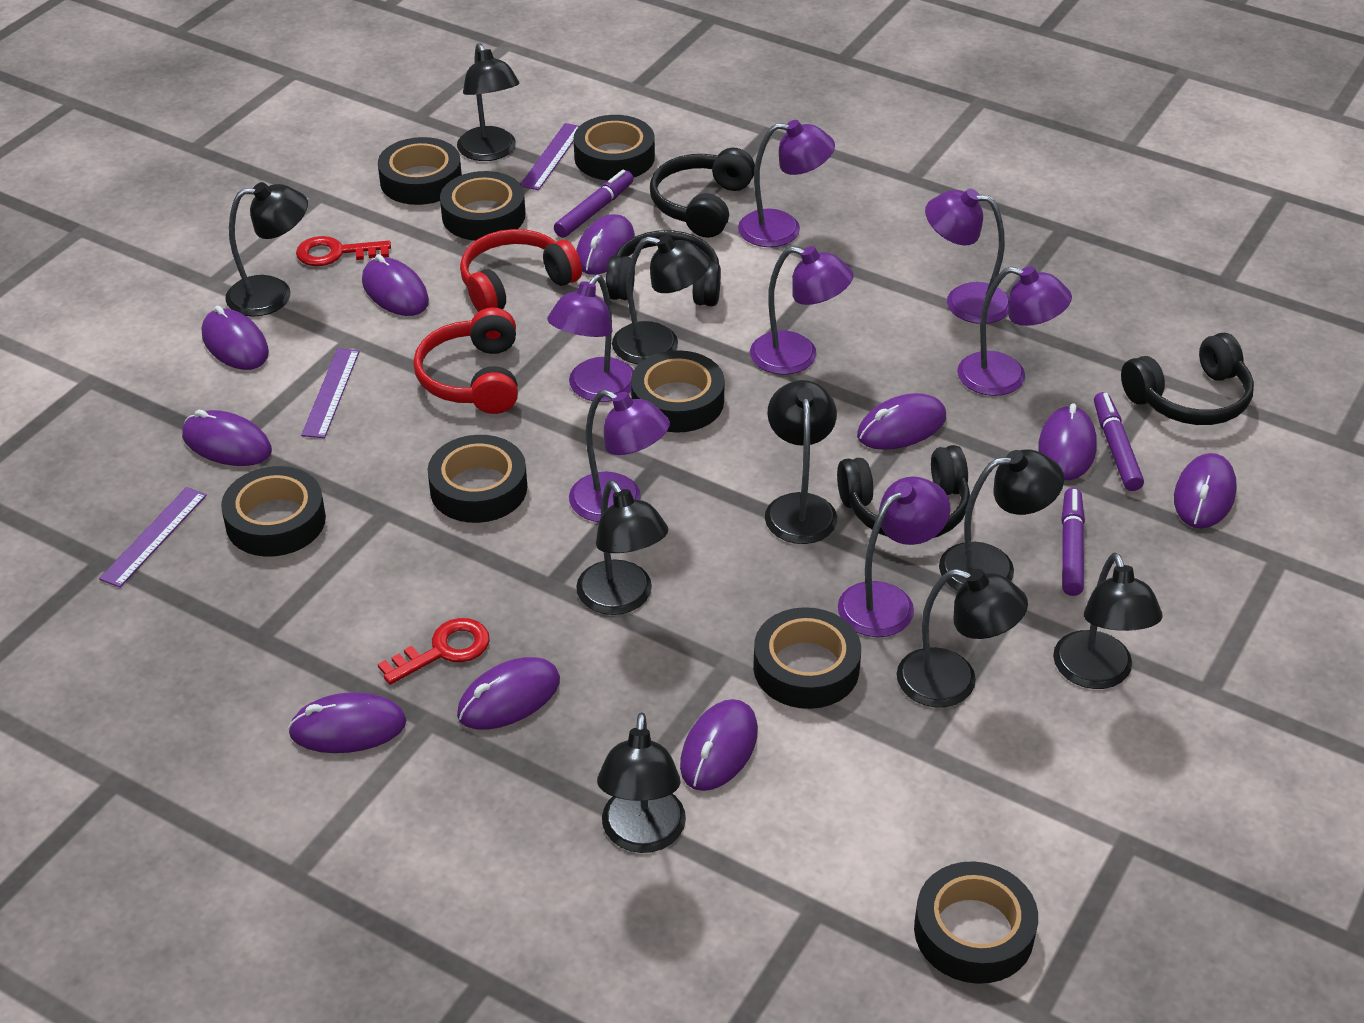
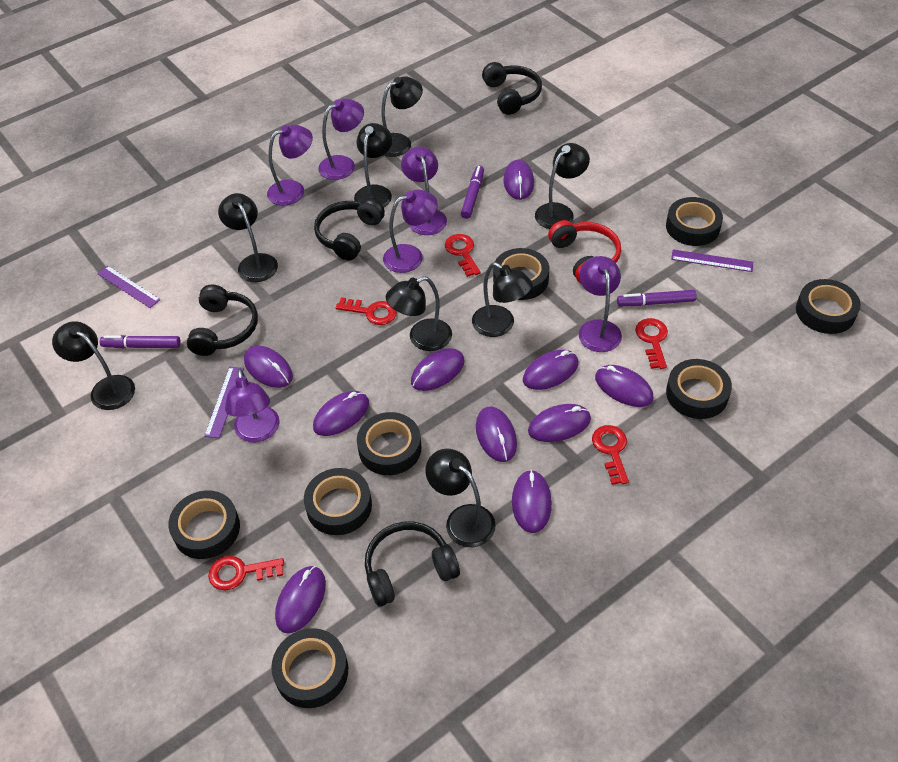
black lamp: [225,182,308,317] [457,43,519,161] [576,480,668,615] [597,712,686,853] [612,235,710,364] [765,380,837,544] [897,569,1028,707] [939,449,1064,591] [1053,552,1162,689] = 9 -> [52,321,135,410] [218,193,278,282] [354,123,392,208] [381,76,423,157] [386,276,452,351] [426,449,496,547] [472,262,533,337] [535,143,590,229] = 8
purple lamp: [547,275,634,402] [569,390,670,522] [738,120,835,247] [750,246,853,375] [838,477,950,637] [925,188,1009,324] [957,266,1072,396] = 7 -> [225,368,279,443] [267,125,313,206] [318,99,364,180] [383,190,438,273] [401,146,447,235] [579,256,622,352] = 6
red headphones: [413,307,518,414] [460,229,582,312] = 2 -> [548,220,621,283] = 1
red key: [296,236,391,266] [378,618,490,685] = 2 -> [208,556,284,590] [336,297,397,325] [445,234,481,277] [592,425,629,485] [635,318,668,369] = 5

